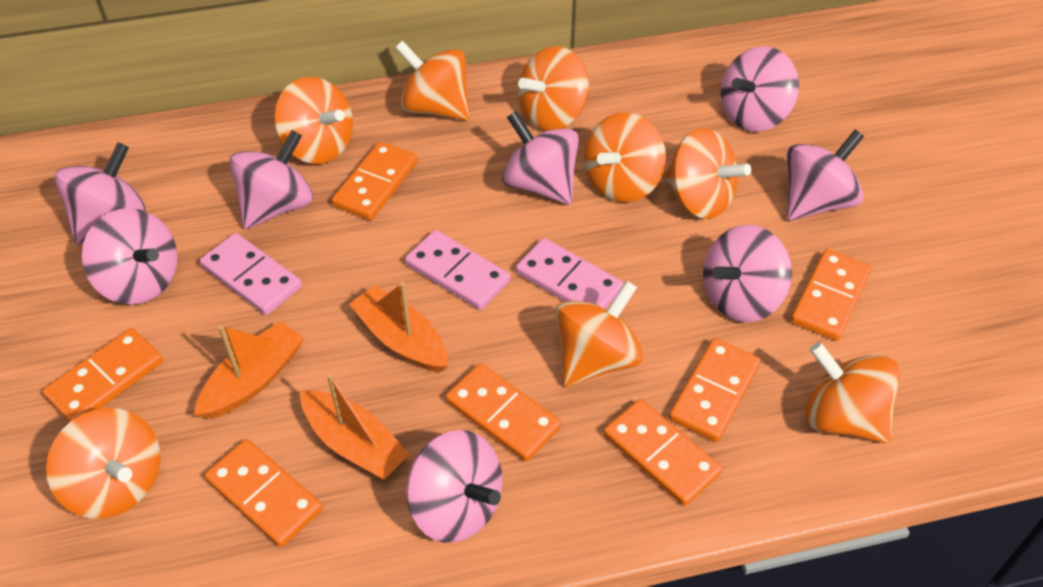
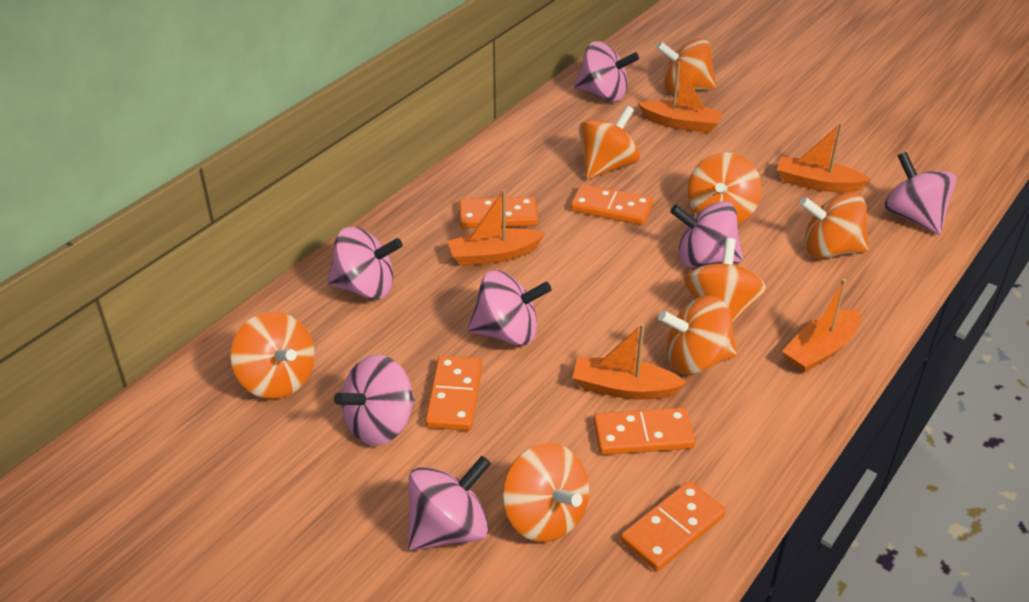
orange boat: [194,321,304,419] [300,374,410,480] [349,282,448,372] = 3 -> [448,189,545,266] [573,323,687,400] [638,62,723,133] [777,123,871,192] [782,279,861,373] = 5
orange domino: [42,328,163,422] [205,439,323,547] [332,141,418,220] [446,363,561,461] [604,399,722,506] [669,338,761,442] [791,249,871,341] = 7 -> [425,356,482,431] [459,196,538,228] [571,184,653,225] [593,408,695,455] [620,481,726,571] = 5
pink domino: [200,233,302,315] [405,230,510,310] [516,238,623,309] = 3 -> none = 0
pink spinning top: [55,142,145,245] [82,208,178,305] [229,130,313,229] [406,430,502,543] [502,111,579,205] [703,225,792,322] [721,46,799,132] [787,130,864,221] = 8 -> [327,227,403,299] [334,355,415,446] [407,456,491,551] [468,270,552,346] [574,41,639,101] [670,201,743,267] [884,152,957,235] = 7

